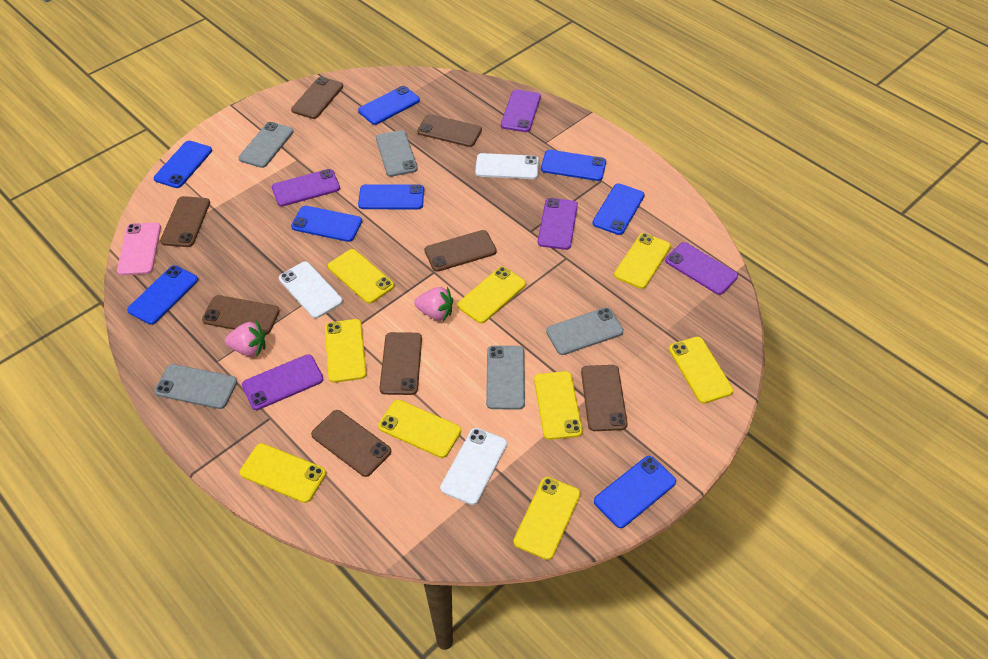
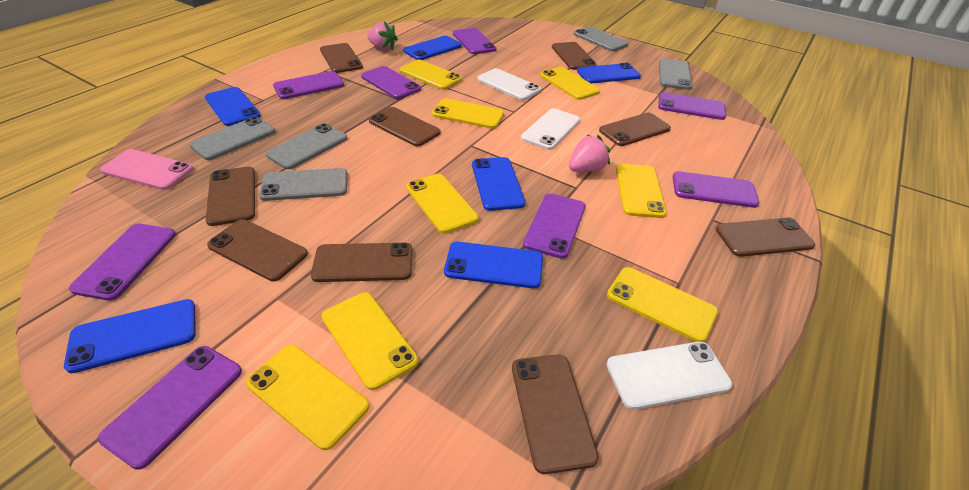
blue phone: [127,265,198,325] [154,141,212,188] [291,206,362,242] [358,86,420,125] [358,184,424,209] [541,150,606,181] [592,183,645,235] [594,456,676,528] = 8 -> [64,299,196,373] [205,87,261,126] [403,36,462,60] [444,242,543,288] [472,157,525,211] [577,63,641,83] = 6
brown phone: [160,196,210,247] [202,295,280,335] [291,77,343,119] [311,410,391,477] [380,332,422,395] [417,114,482,147] [424,230,497,272] [581,365,628,431] = 8 -> [206,167,255,226] [207,219,308,281] [311,243,413,282] [320,43,363,73] [369,107,441,147] [512,354,599,474] [552,42,597,70] [599,113,671,146] [715,217,815,257] = 9
purple phone: [242,354,323,410] [272,169,340,206] [501,89,541,132] [538,198,578,250] [665,242,738,295] = 5 -> [69,223,176,301] [98,346,242,470] [273,71,344,99] [361,66,421,99] [453,28,496,54] [523,193,586,259] [658,92,726,120] [673,171,759,208] = 8
yellow phone: [240,443,326,503] [325,319,367,383] [328,249,394,304] [378,400,461,458] [457,267,526,323] [513,477,580,560] [534,371,583,440] [614,233,671,289] [669,336,733,404] = 9 -> [246,345,369,450] [322,292,418,390] [400,60,462,90] [406,174,479,234] [432,98,504,129] [540,67,600,100] [607,267,718,342] [616,164,667,218] = 8

